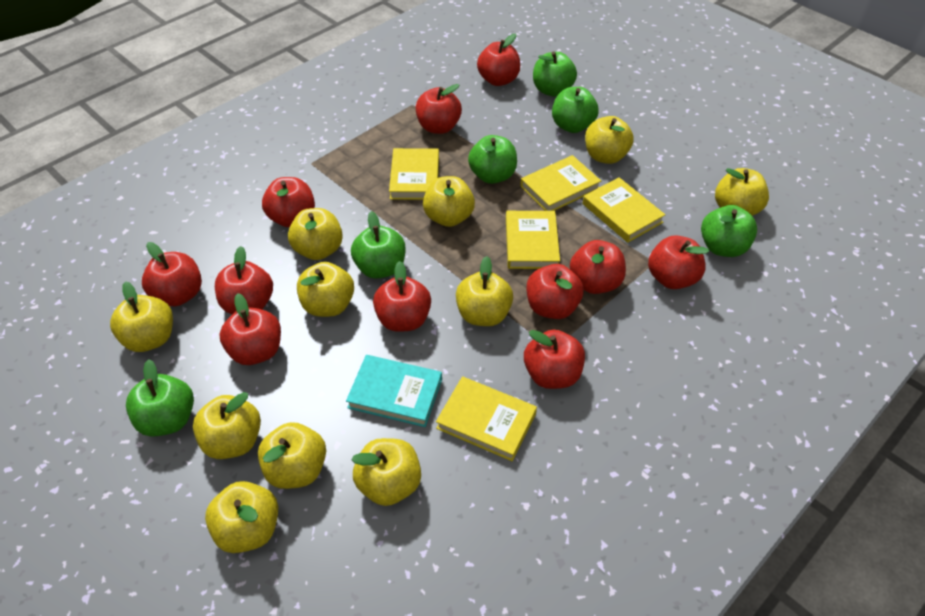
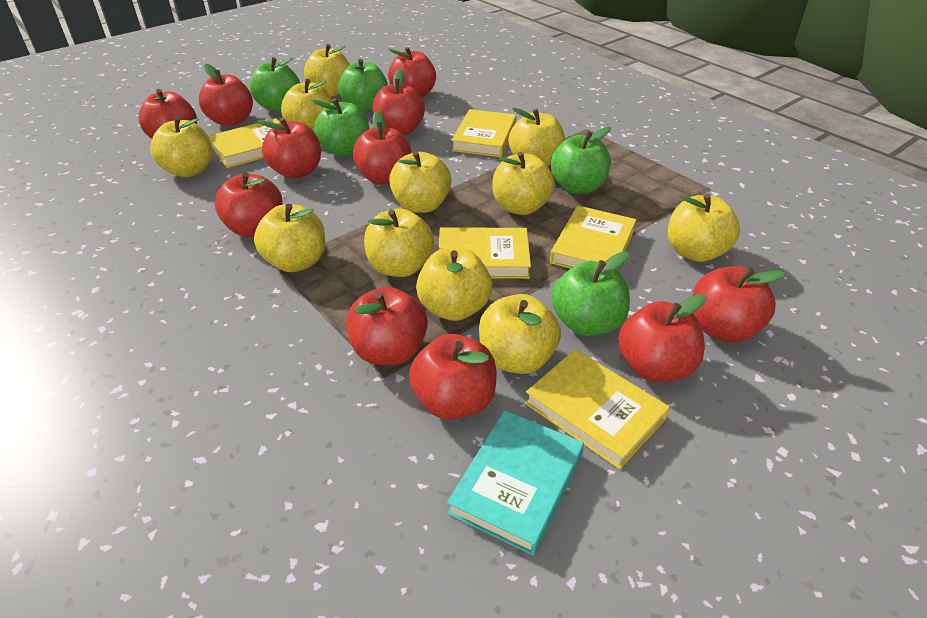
green apple: [126,359,194,437] [351,211,406,279] [468,135,517,184] [533,52,577,97] [552,87,599,133] [701,205,757,257] = 6 -> [250,57,300,112] [312,98,369,157] [338,59,388,112] [551,127,611,194] [551,251,630,336] = 5

